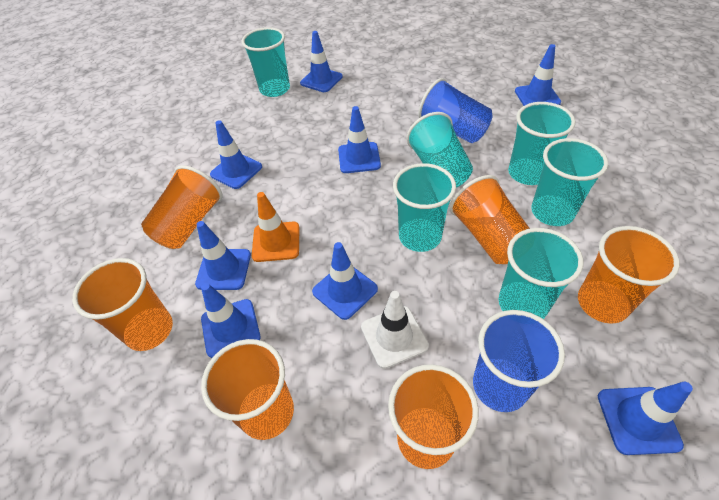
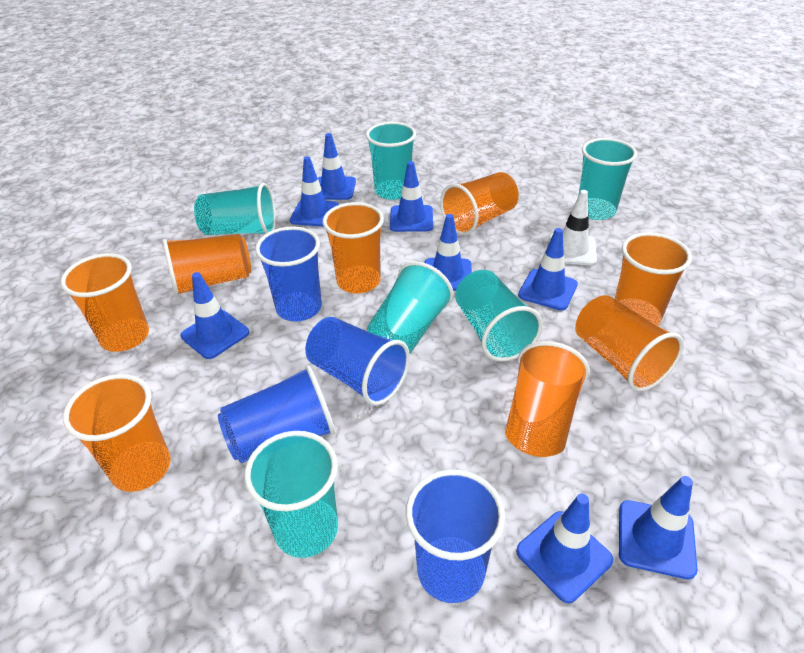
blue cup: [418,78,493,143] [473,310,565,412] = 2 -> [218,365,335,463] [255,226,322,321] [305,317,410,406] [406,470,505,603] = 4
orange cup: [72,258,173,351] [141,165,223,249] [201,339,294,440] [388,364,479,469] [449,175,530,264] [578,226,680,324] = 6 -> [61,253,149,352] [63,374,171,492] [162,234,251,297] [322,202,384,294] [440,172,519,235] [505,341,590,457] [575,295,684,392] [615,232,692,326] = 8
orange traffic cone: [252,192,300,262] = 1 -> none = 0

